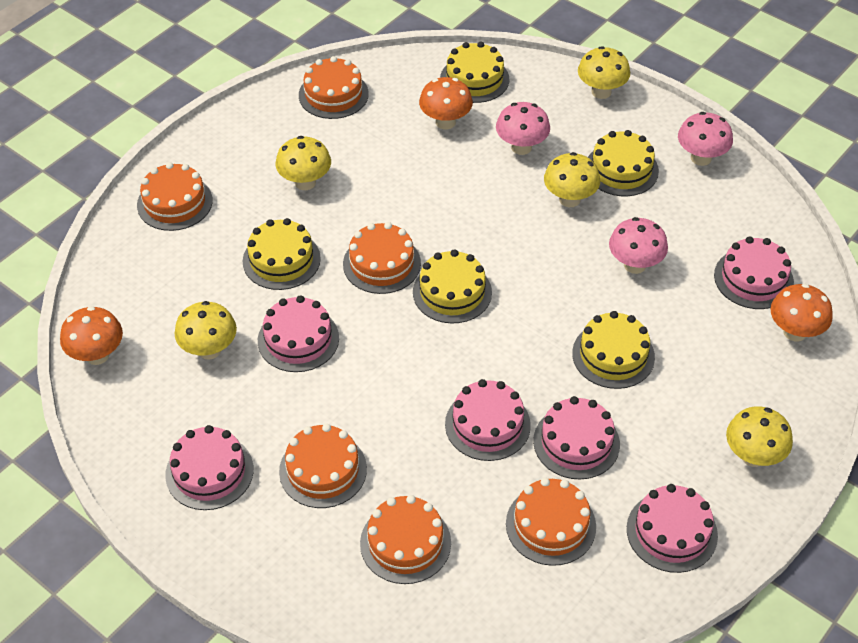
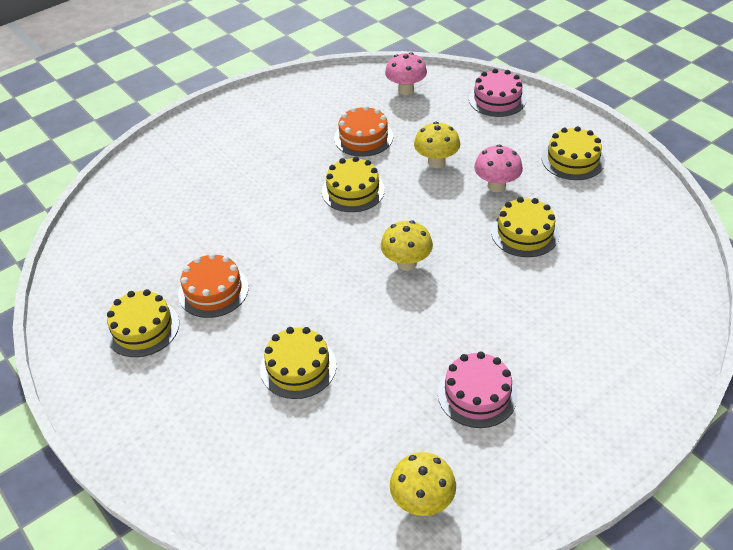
orange cake: [137,162,213,231] [279,424,367,508] [299,56,369,119] [343,222,421,294] [360,495,451,584] [506,478,596,566] = 6 -> [178,253,249,318] [334,105,393,157] = 2
orange mushroom: [60,306,123,365] [419,77,473,129] [770,284,833,342] = 3 -> none = 0
pink cake: [165,425,254,510] [258,295,339,372] [445,379,531,461] [533,396,620,479] [627,484,718,573] [714,236,794,309] = 6 -> [438,351,518,428] [469,69,526,117] = 2
pink mushroom: [496,102,550,155] [609,217,668,274] [678,112,733,166] = 3 -> [385,52,427,95] [474,145,523,192] = 2
yellow mushroom: [175,301,237,360] [275,136,331,190] [544,152,600,207] [578,46,630,99] [726,406,793,467] = 5 -> [380,220,433,271] [390,452,456,516] [414,122,460,168] = 3

